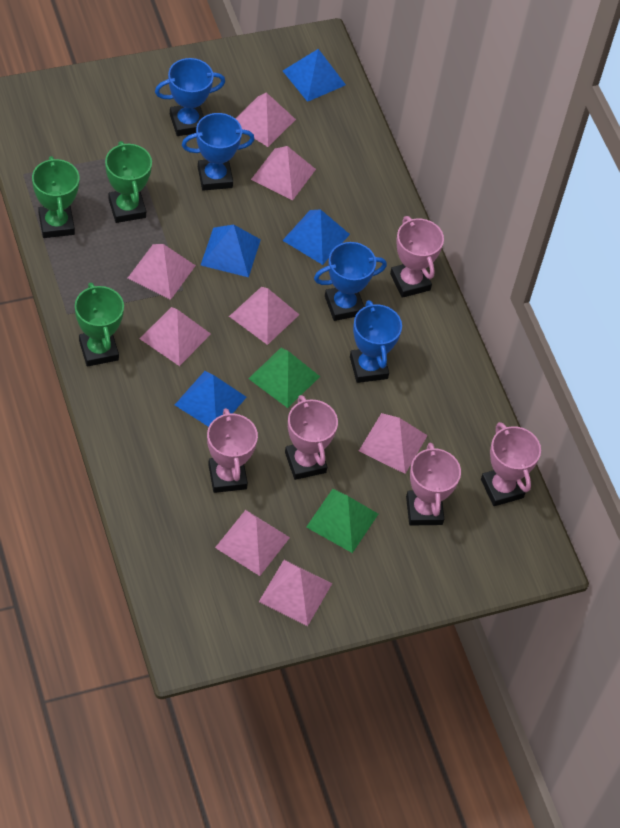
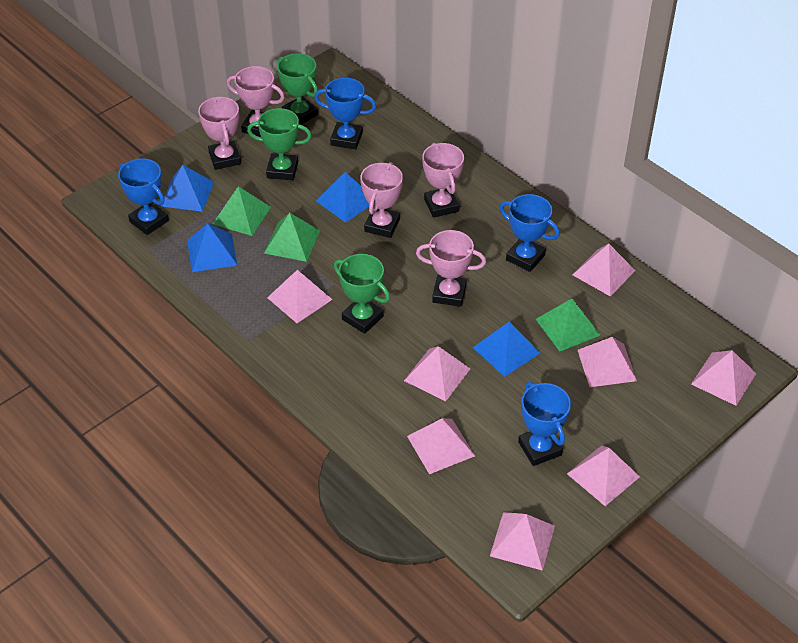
green pyramid: [248,348,320,408] [306,489,378,553] = 2 -> [213,186,271,236] [264,213,320,262] [536,299,600,351] = 3

